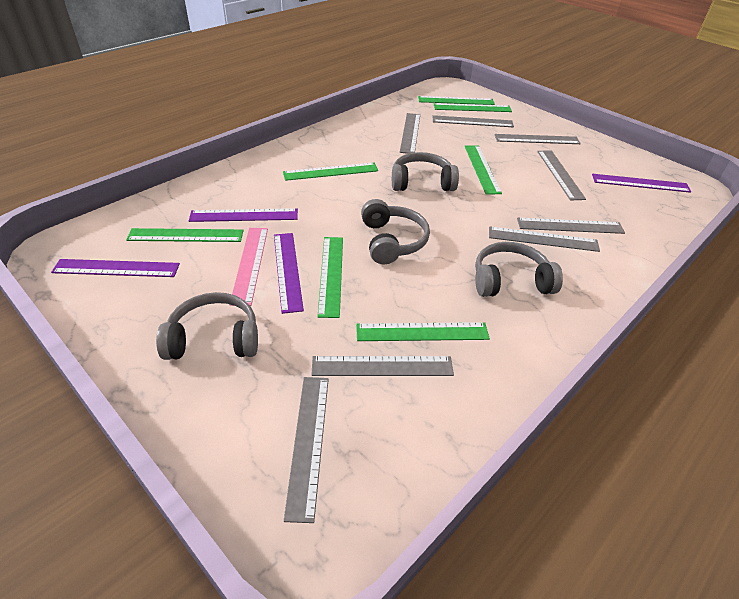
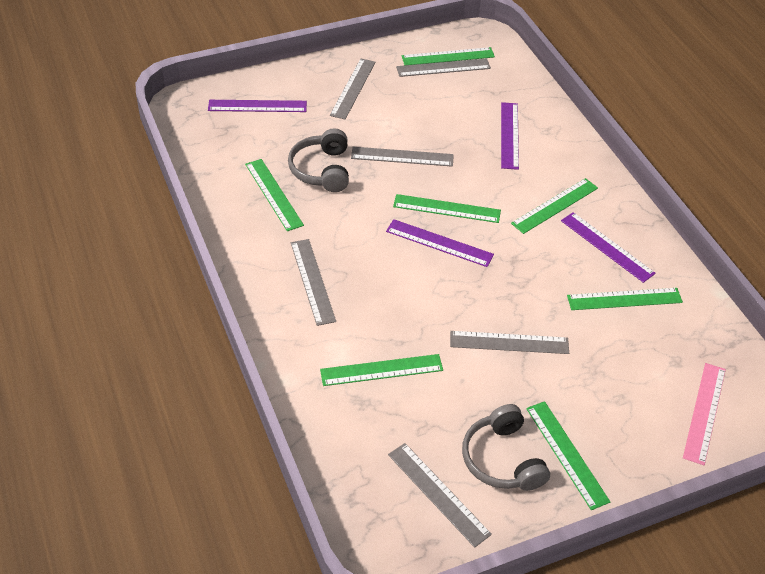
grey headphones: [156,292,258,360] [361,199,430,264] [392,152,459,191] [475,242,563,297] = 4 -> [288,128,349,192] [462,404,550,491] = 2
grey ruler: [283,377,329,523] [311,356,454,376] [400,113,420,154] [433,115,514,127] [489,226,600,252] [494,134,581,144] [517,218,625,234] [537,150,586,200] = 8 -> [291,239,336,326] [330,59,376,119] [351,147,454,167] [388,443,492,548] [396,58,491,77] [450,331,569,354] = 6

